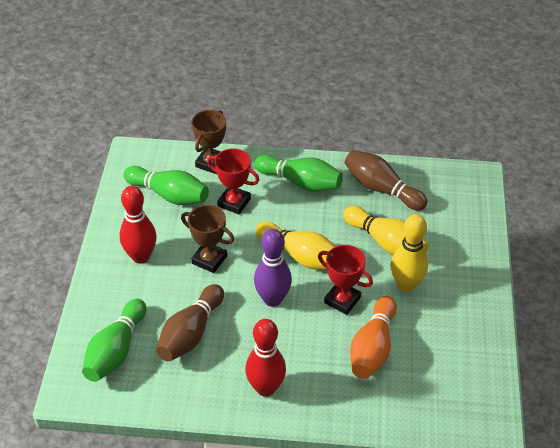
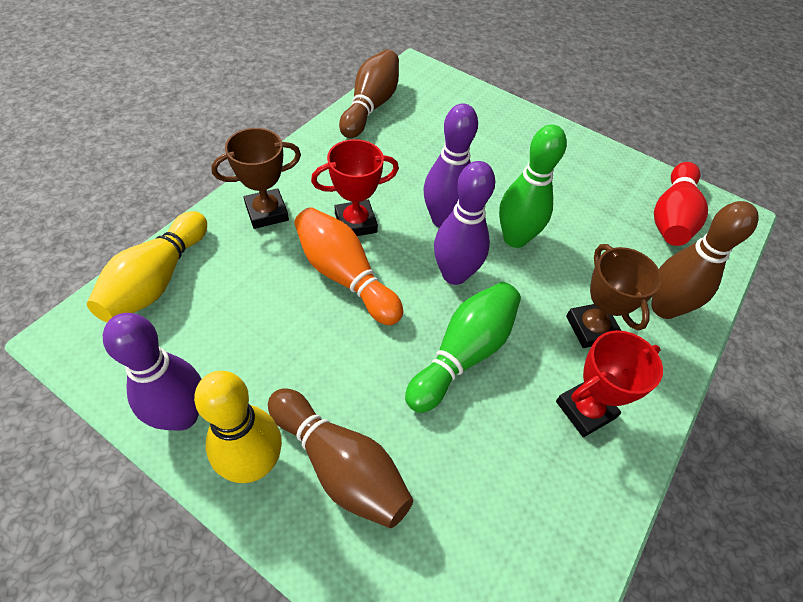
brown bowling pin: [156,284,224,361] [344,150,428,211] = 2 -> [268,389,413,528] [339,49,399,138] [651,201,759,319] = 3
green bowling pin: [82,299,146,382] [124,166,209,205] [254,155,343,192] = 3 -> [405,282,521,413] [499,124,567,248] = 2
purple bowling pin: [254,229,292,307] = 1 -> [103,313,202,431] [423,103,478,228] [434,161,495,285] = 3
red bowling pin: [120,186,157,264] [245,319,286,397] = 2 -> [654,162,708,246] = 1
yellow bowling pin: [255,222,336,270] [343,206,429,255] [390,214,428,292] = 3 -> [87,211,207,322] [194,371,282,483] = 2

